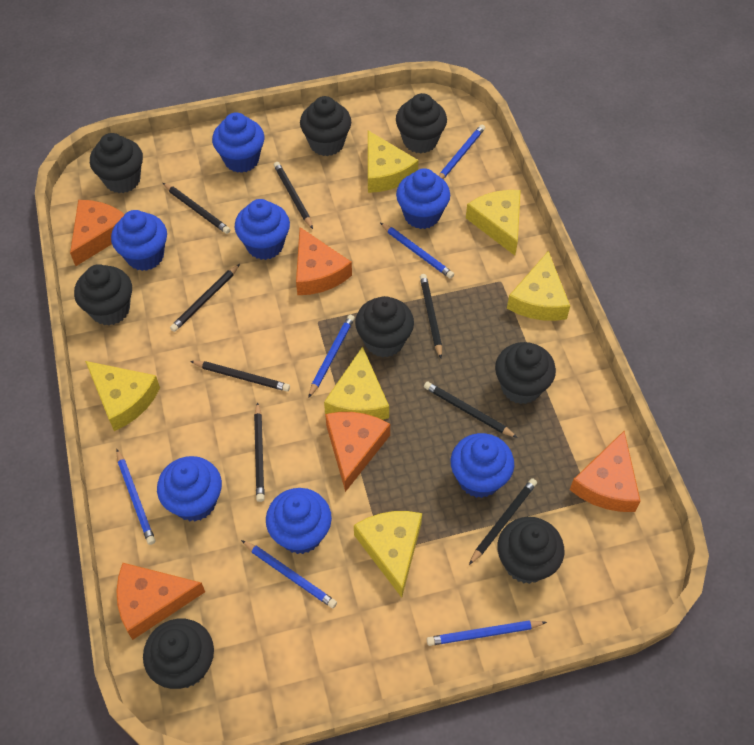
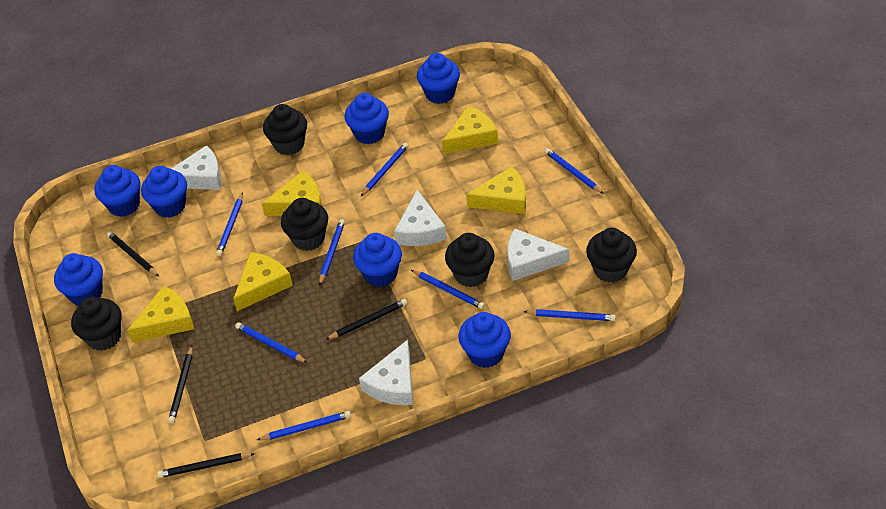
black cupcake: [74,264,132,325] [90,133,143,193] [143,619,214,689] [300,96,351,156] [355,296,414,358] [396,93,447,153] [495,342,556,404] [497,517,564,584] = 8 -> [71,297,121,351] [263,104,307,155] [281,198,328,251] [445,233,495,287] [586,228,637,283] = 5
black pencil: [163,183,230,234] [170,264,240,332] [190,361,290,392] [254,402,265,502] [274,162,313,229] [420,274,442,358] [424,382,518,438] [469,478,537,565] = 8 -> [107,231,159,276] [157,453,255,478] [168,346,193,423] [326,299,407,340] = 4
blue pencil: [116,449,155,545] [241,540,337,608] [308,315,355,398] [380,223,454,279] [427,620,547,646] [439,125,485,179] = 6 -> [216,193,243,256] [235,322,308,363] [257,411,351,440] [319,219,345,286] [361,143,409,196] [411,270,485,309] [524,309,616,321] [545,148,604,194] = 8
orange cheese: [70,200,125,266] [116,563,205,640] [296,227,352,295] [325,412,390,492] [570,431,641,512] = 5 -> none = 0
white cheese: none = 0 -> [171,145,222,190] [359,340,413,405] [394,190,447,246] [507,229,569,281] = 4
yellow cheese: [85,361,160,431] [324,346,389,420] [354,511,422,598] [368,131,419,193] [466,190,521,255] [507,251,570,321] = 6 -> [127,286,194,342] [233,252,293,311] [261,170,322,216] [442,106,498,154] [466,166,526,214] = 5

